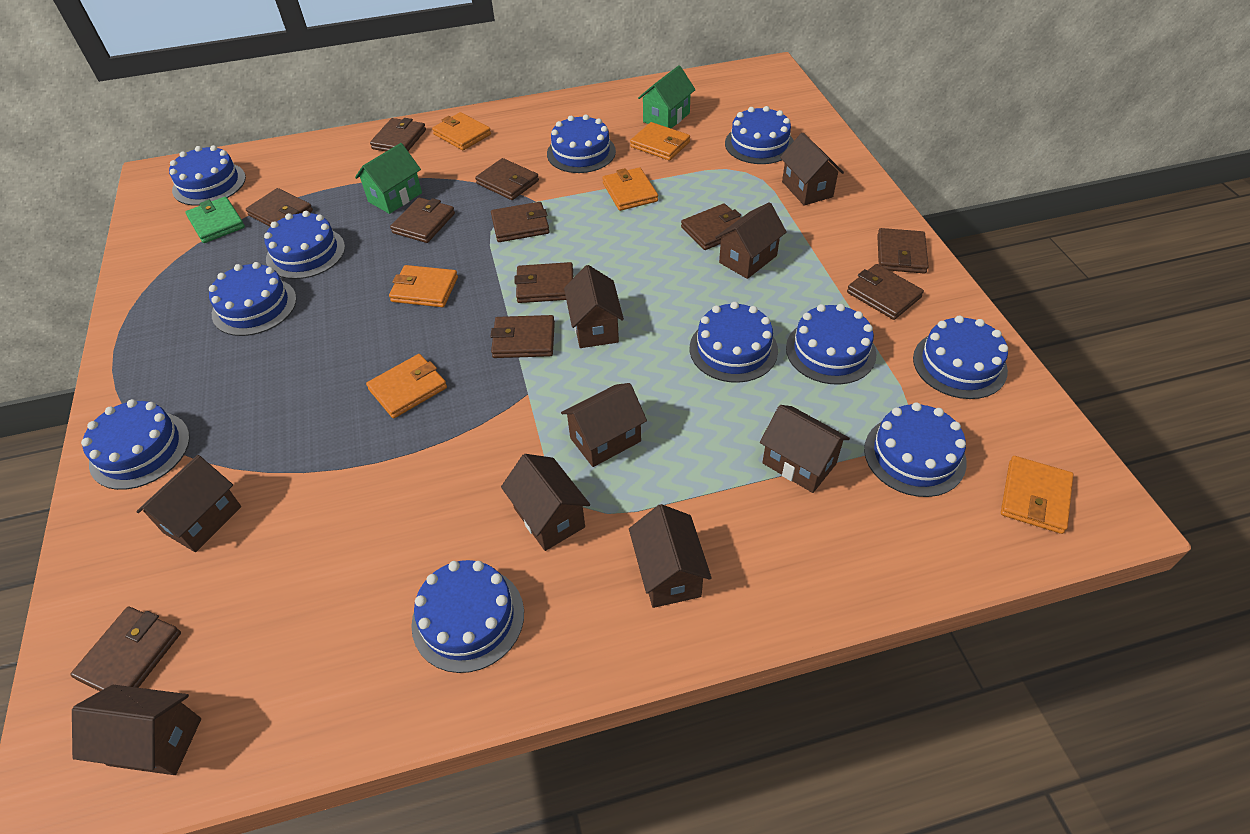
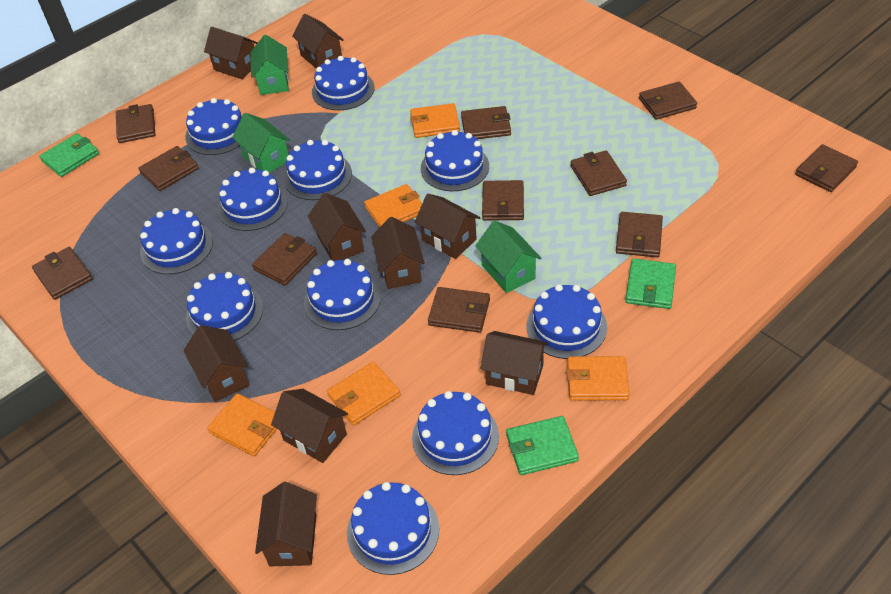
green house: [355,143,422,214] [638,65,696,128] = 2 -> [232,113,290,173] [250,35,289,95] [475,221,541,293] = 3
green wallet: [185,196,245,243] = 1 -> [39,133,99,177] [506,416,579,475] [625,258,676,309] = 3
orange wallet: [366,354,447,418] [389,265,458,307] [432,112,491,150] [602,167,658,211] [630,122,690,161] [1001,456,1074,534] = 6 -> [207,393,277,456] [327,362,400,426] [364,184,422,228] [410,103,460,138] [567,356,629,401] = 5

